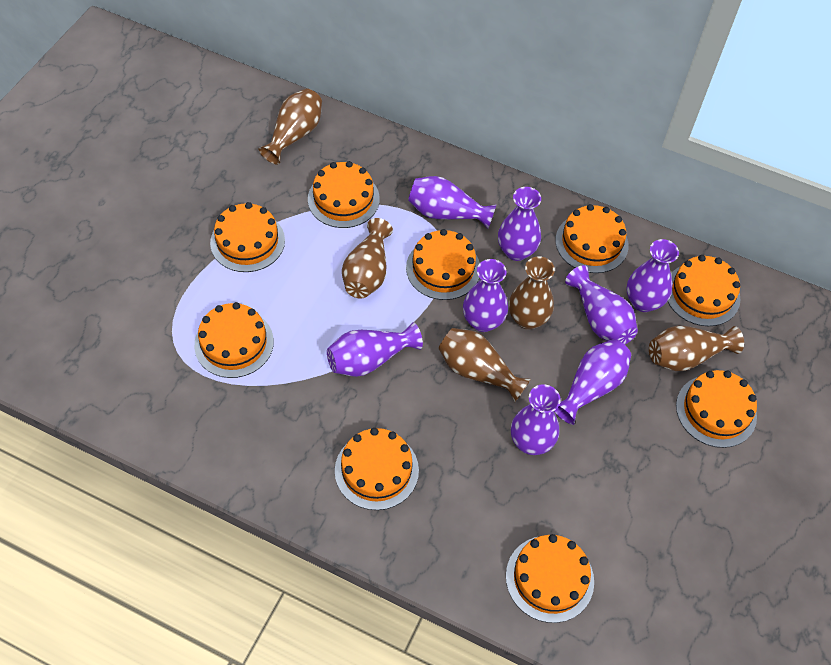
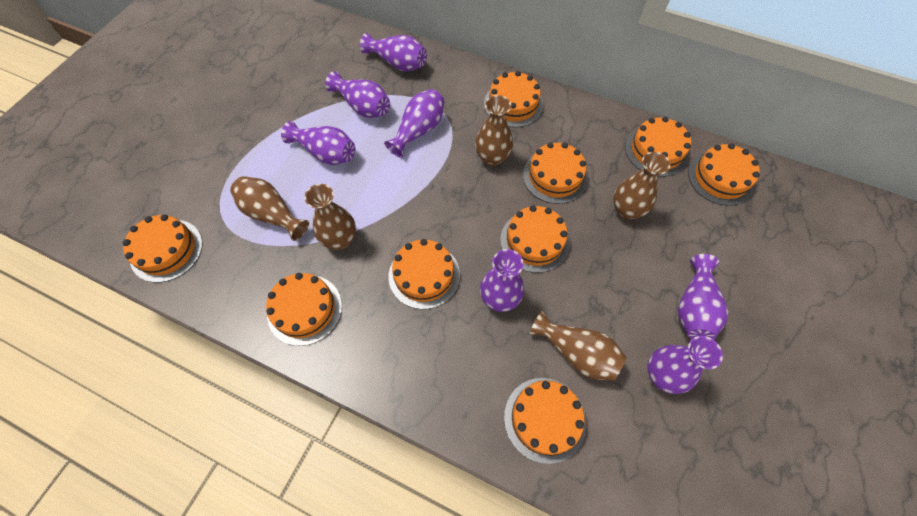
purple vase: [327,322,423,377] [408,176,497,229] [463,259,508,332] [498,187,541,261] [511,384,561,455] [554,339,631,425] [565,265,638,345] [626,239,679,312] = 8 -> [281,121,355,165] [325,71,390,118] [360,33,427,72] [384,89,445,158] [480,249,524,312] [647,336,723,394] [678,254,728,340] = 7

